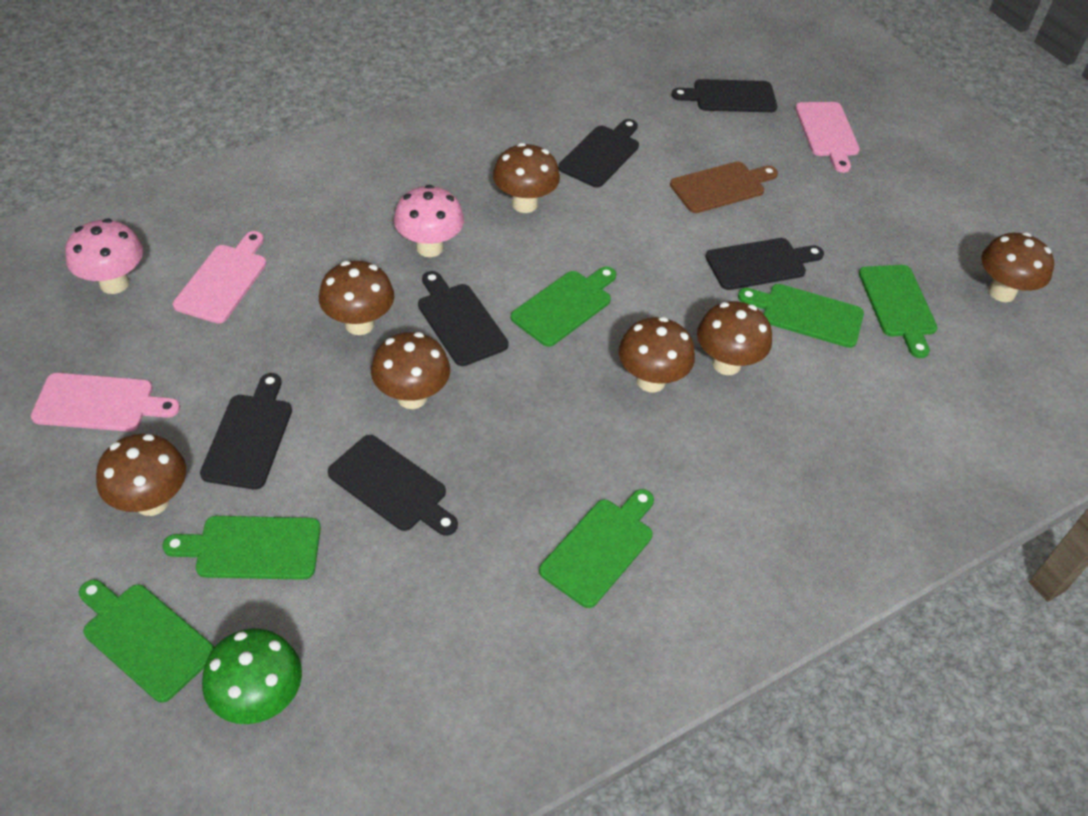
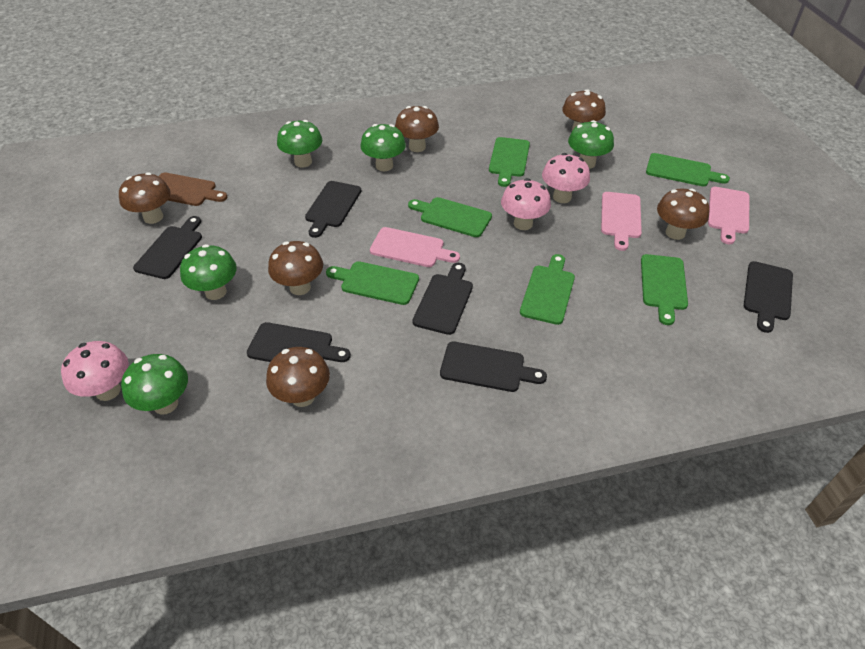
brown mushroom: [96,434,186,516] [319,261,394,335] [371,332,450,409] [493,143,560,213] [619,317,695,392] [697,301,772,375] [981,232,1054,302] = 7 -> [119,172,171,224] [266,347,330,407] [268,241,323,295] [395,106,439,152] [562,89,606,131] [657,189,710,240] = 6
green mushroom: [202,628,302,724] = 1 -> [121,354,188,415] [180,244,237,300] [277,120,322,168] [360,124,406,171] [568,120,614,169] = 5
pink mushroom: [65,218,143,294] [394,185,464,257] = 2 -> [61,341,129,401] [501,178,551,230] [542,153,590,203] = 3

